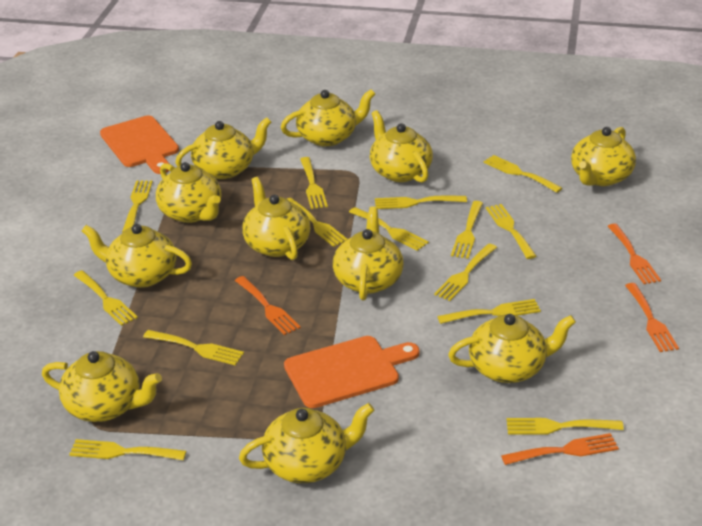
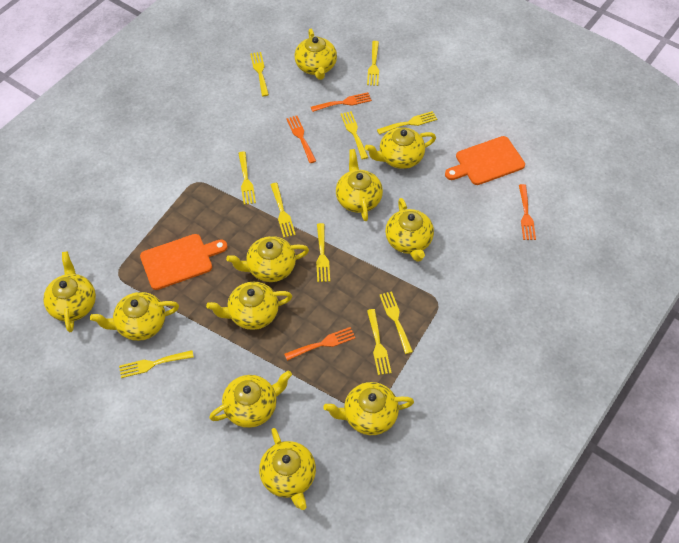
yellow fork: [69,439,186,460] [74,270,138,326] [122,180,153,232] [143,330,244,366] [287,198,347,247] [300,157,328,209] [349,207,429,251] [375,196,467,209] [434,243,497,301] [437,299,541,324] [451,201,483,259] [483,155,563,193] [486,204,537,259] [507,418,624,435] = 14 -> [119,350,194,378] [238,152,256,205] [250,52,269,96] [270,183,296,238] [316,223,330,282] [340,111,368,159] [367,41,379,86] [367,309,392,375] [377,111,437,135] [380,291,413,354] = 10

